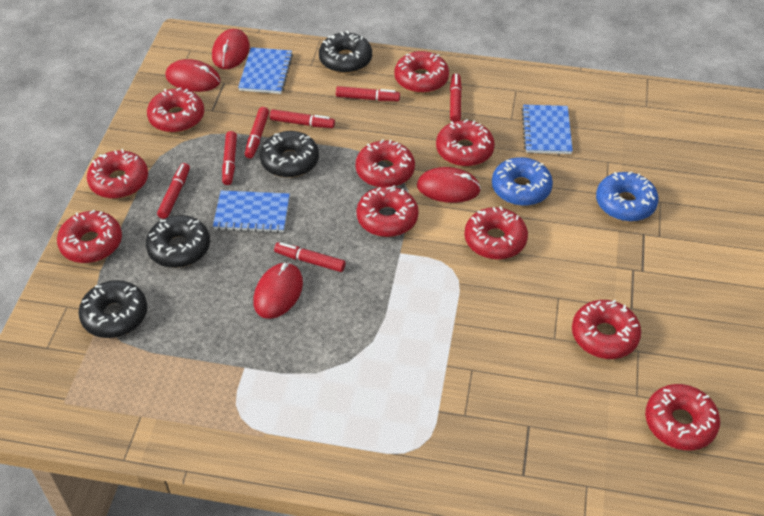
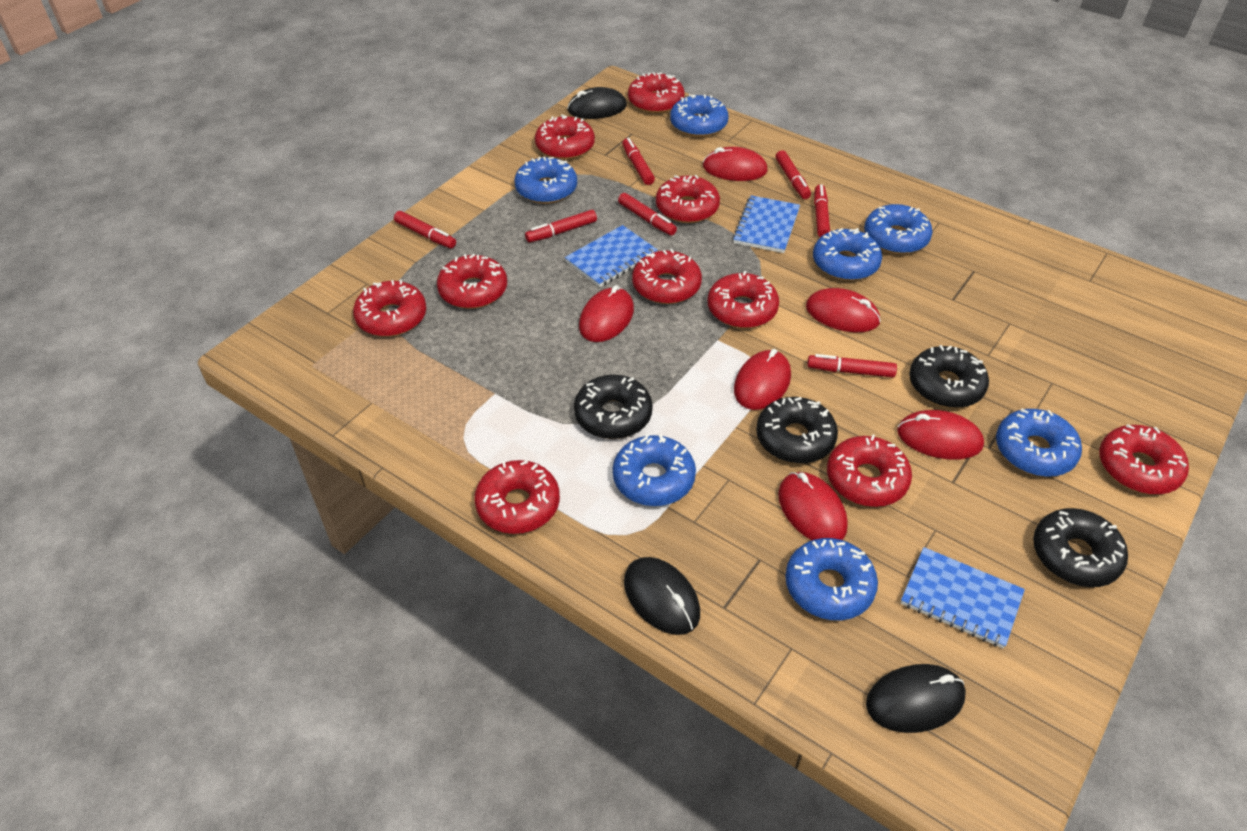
black mouse: none = 0 -> [567,87,627,119] [624,557,700,635] [866,664,966,733] = 3
blue donut: [492,157,553,206] [596,171,659,222] = 2 -> [514,157,577,204] [613,434,696,506] [670,94,729,137] [785,538,878,620] [813,228,882,281] [864,204,933,254] [996,409,1082,477] = 7
red mouse: [166,59,221,92] [212,29,250,69] [253,263,303,319] [417,167,481,203] = 4 -> [579,285,634,342] [703,147,768,181] [734,349,791,410] [778,472,848,540] [806,288,881,332] [897,410,984,460] = 6

